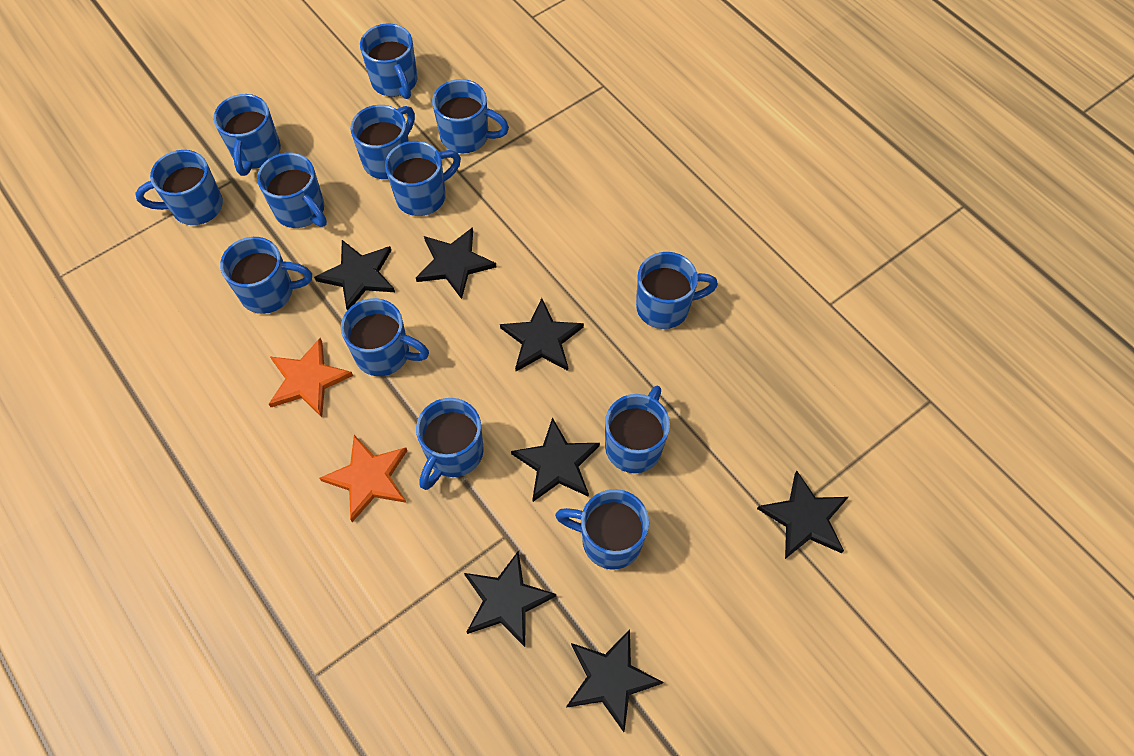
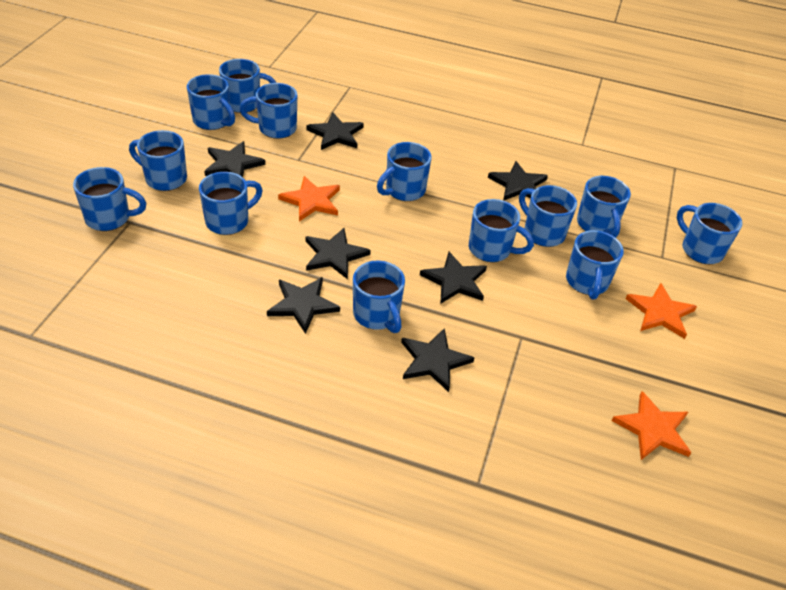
orange star: [269,338,353,417] [320,435,407,522] = 2 -> [278,176,340,221] [612,391,691,460] [626,283,697,339] = 3

